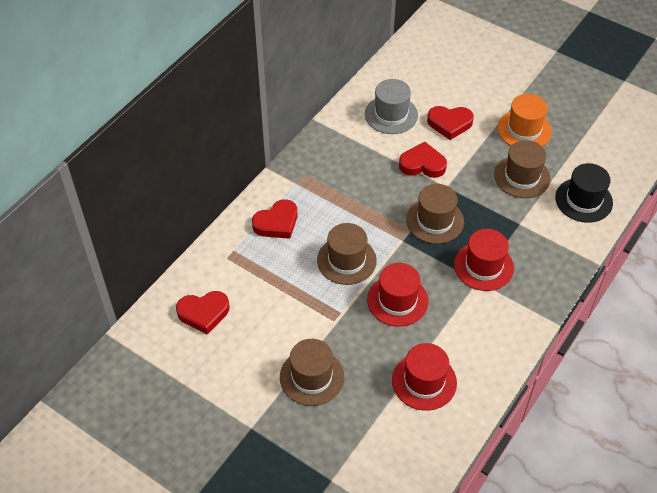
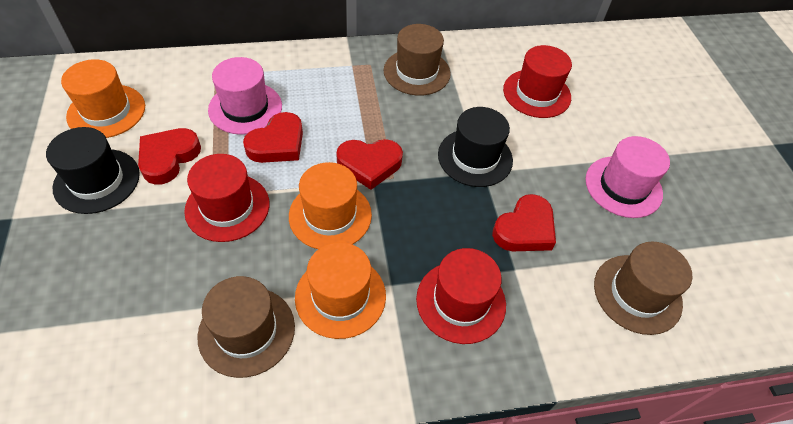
black hat: [555,163,613,223] = 1 -> [46,127,140,214] [438,107,513,187] = 2
brown hat: [280,339,344,406] [317,223,377,285] [406,184,464,244] [494,140,551,198] = 4 -> [197,276,295,378] [384,24,451,96] [594,242,692,335] = 3
grey hat: [365,79,418,134] = 1 -> none = 0
orange hat: [497,94,552,146] = 1 -> [61,59,145,138] [289,162,372,249] [295,242,386,339] = 3
pink hat: none = 0 -> [208,57,282,135] [585,136,670,218] = 2

